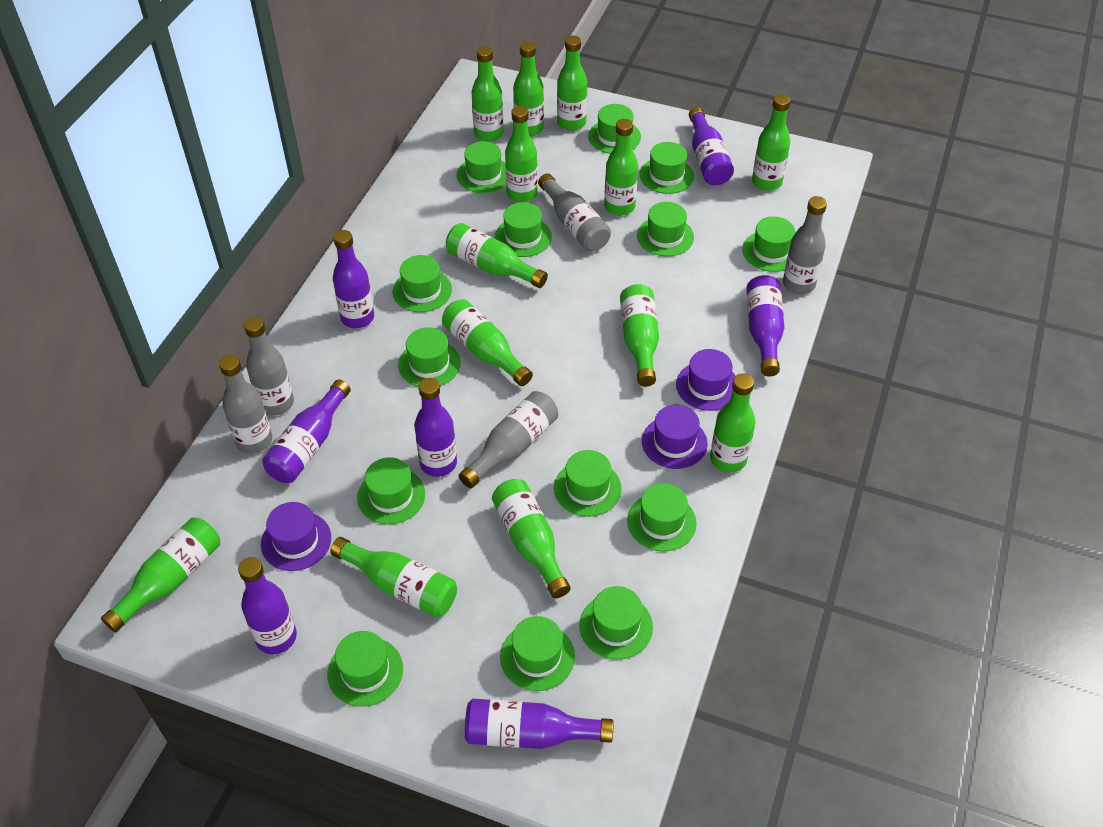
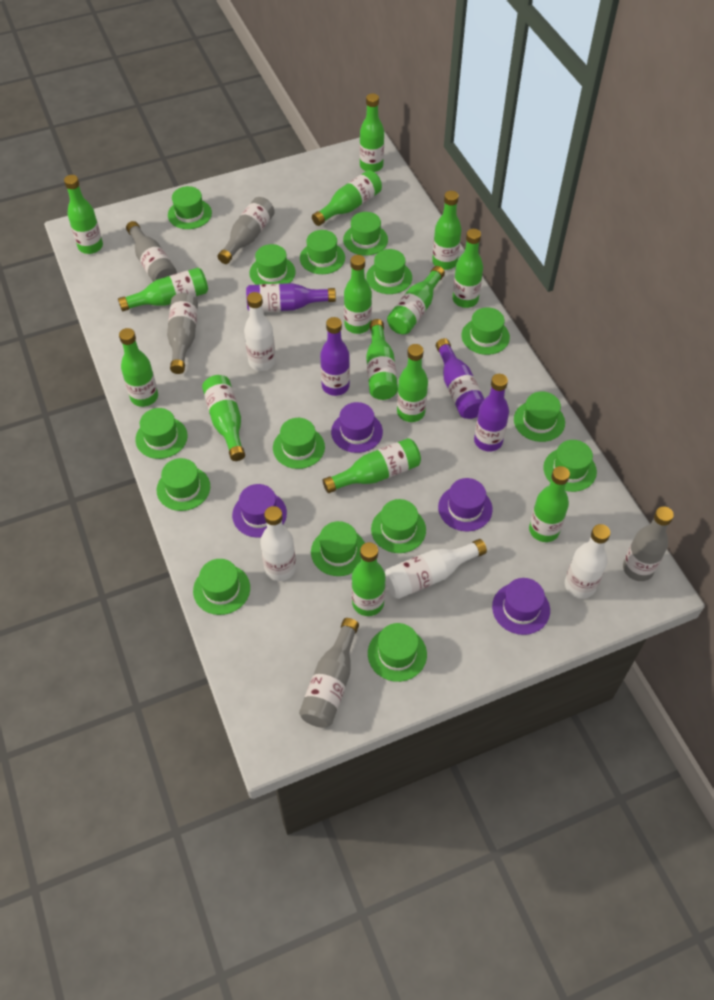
green bottle: [101,517,220,632] [330,537,457,617] [442,299,533,386] [446,223,548,288] [472,46,503,142] [492,479,570,598] [505,106,538,202] [513,41,544,137] [557,36,587,131] [604,119,638,216] [620,284,659,387] [710,373,756,472] [752,94,790,191] = 13 -> [64,175,103,254] [118,268,208,311] [119,328,158,407] [202,375,245,461] [312,170,382,226] [323,438,421,493] [344,255,372,334] [352,542,386,616] [360,93,384,172] [366,319,398,400] [387,266,445,335] [397,344,428,422] [432,191,462,270] [453,229,483,308] [529,466,570,542] = 15
green hat: [327,631,403,707] [357,457,425,524] [393,255,452,312] [398,327,461,387] [457,141,506,193] [495,202,552,257] [500,616,575,691] [554,450,622,517] [580,586,653,660] [588,104,641,154] [627,483,697,551] [637,202,694,256] [640,142,694,194] [742,216,795,272] = 14 -> [135,408,188,459] [157,458,210,511] [168,186,212,229] [193,559,250,615] [249,244,296,285] [273,418,325,469] [300,230,345,274] [311,521,365,576] [343,212,388,256] [366,249,412,294] [368,623,427,682] [371,499,426,553] [461,307,510,355] [514,391,565,442] [543,440,597,492] = 15
purple bottle: [238,557,297,654] [262,380,351,483] [333,230,374,328] [414,378,457,477] [465,699,614,749] [689,107,734,185] [746,275,785,376] = 7 -> [246,283,336,312] [320,317,350,396] [436,338,484,419] [474,374,509,451] = 4
purple hat: [261,502,331,571] [642,405,708,469] [676,349,735,411] = 3 -> [232,484,287,538] [331,402,383,453] [438,478,493,531] [492,578,550,635] = 4
white bottle: none = 0 -> [244,292,276,371] [260,506,296,581] [385,539,487,599] [565,524,610,599] = 4

